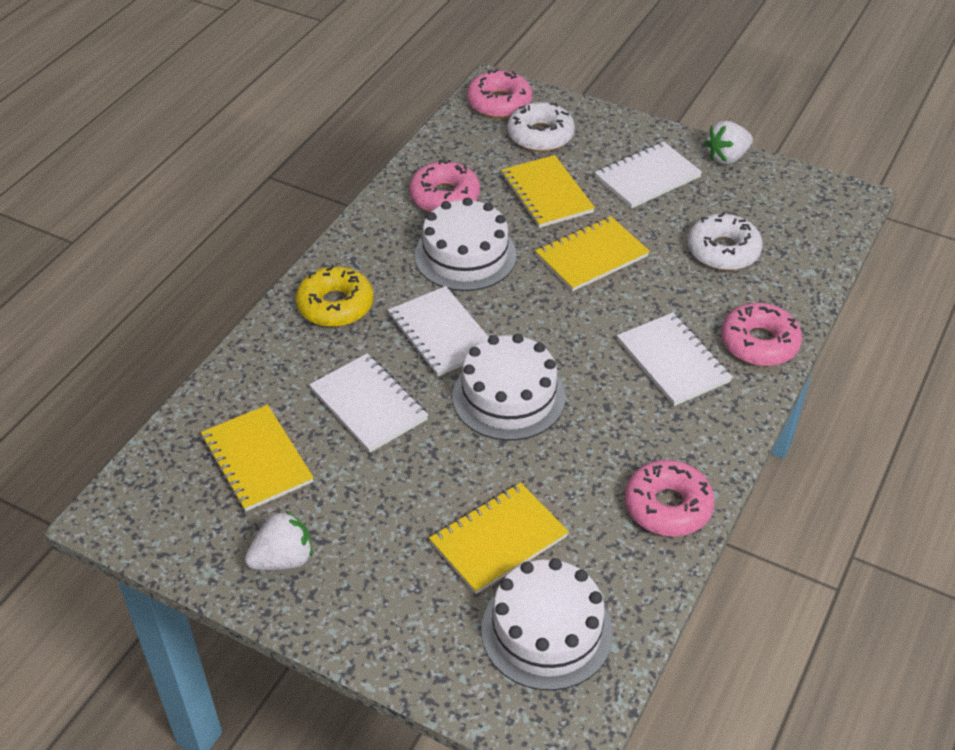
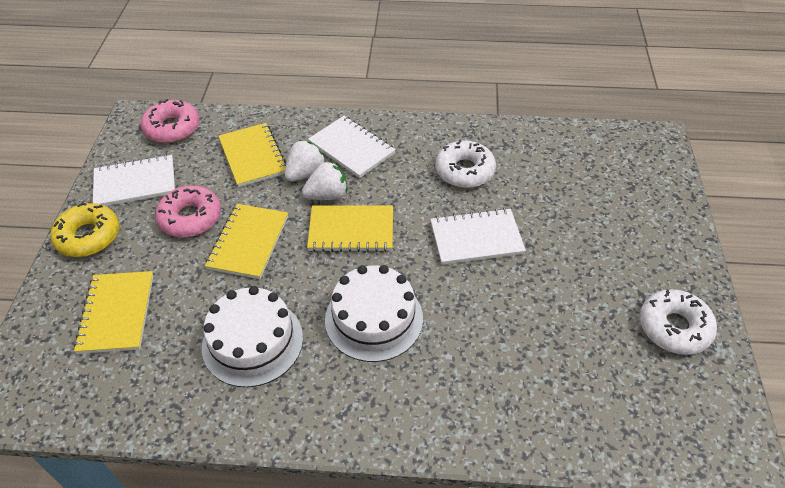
pink donut: [409,160,480,212] [467,69,532,118] [625,460,715,536] [721,303,802,366] = 4 -> [141,99,199,143] [155,186,221,237] = 2
white cake: [415,197,517,291] [453,334,566,441] [481,558,613,691] = 3 -> [202,286,303,387] [325,265,423,362] = 2
white notebook: [309,353,428,453] [388,286,489,377] [594,141,702,209] [617,312,733,406] = 4 -> [93,154,175,206] [308,116,396,178] [430,208,526,265] = 3

